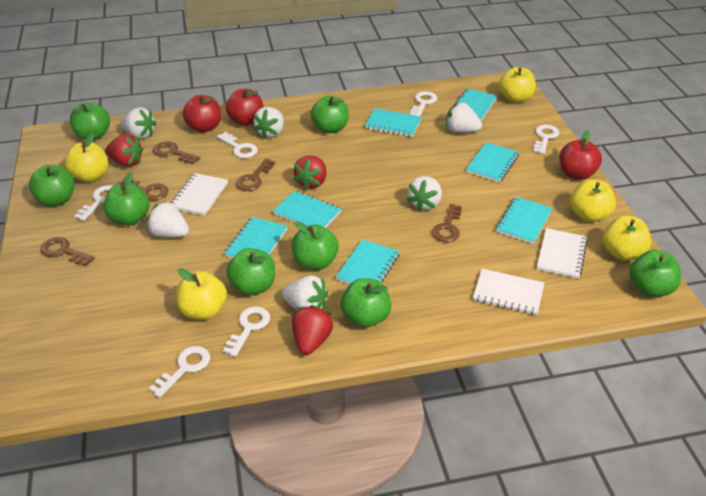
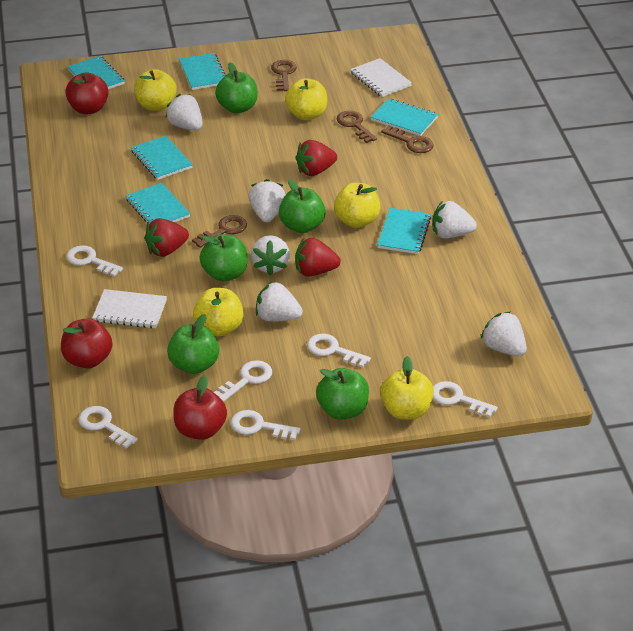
brown key: [40,237,95,266] [117,178,168,201] [153,141,200,164] [236,159,275,191] [432,204,462,242] = 5 -> [192,215,247,248] [271,60,297,91] [337,111,377,143] [381,126,434,153] = 4
green apple: [29,165,74,207] [70,102,110,140] [104,173,150,225] [226,248,275,295] [292,221,339,270] [311,96,349,133] [340,278,392,328] [629,250,681,297] = 8 -> [167,314,219,374] [199,234,248,282] [215,62,258,113] [279,179,326,233] [316,368,369,420] = 5
turquoise notebook: [224,217,288,258] [273,190,342,228] [336,239,400,284] [365,108,422,137] [452,88,497,121] [466,142,519,183] [496,197,552,244] = 7 -> [67,56,125,89] [126,182,190,224] [131,136,193,180] [179,53,226,90] [371,98,438,136] [377,208,431,254] = 6
white notebook: [170,173,228,216] [473,269,544,315] [537,228,588,278] = 3 -> [92,289,167,328] [350,58,412,97] = 2

